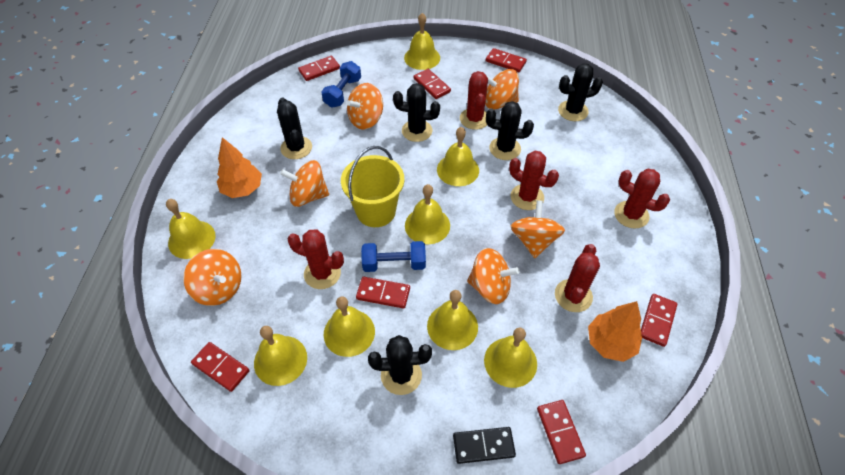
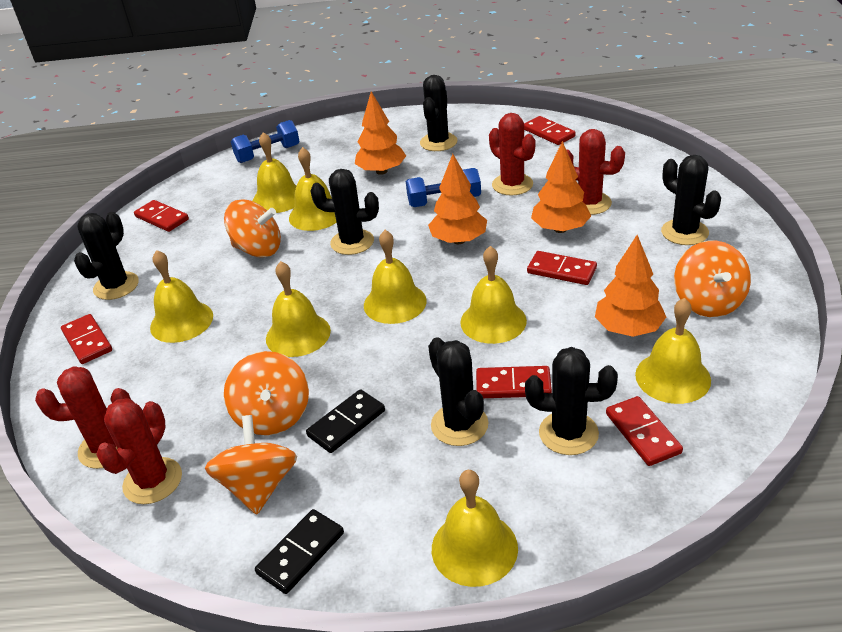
black cactus: [277,98,312,159] [368,335,432,395] [393,83,440,142] [486,101,534,160] [558,63,603,121] = 5 -> [74,212,139,300] [311,169,379,255] [420,75,457,151] [428,337,489,446] [525,347,618,455] [661,155,721,245] = 6
black domino: [453,427,516,464] = 1 -> [255,509,344,594] [306,389,385,453] = 2
orange spinning top: [183,249,242,306] [280,160,329,207] [346,83,383,129] [467,248,520,304] [485,69,519,110] [510,200,565,258] = 6 -> [205,415,297,515] [224,199,281,258] [224,351,309,435] [674,241,751,317] = 4
orange tree: [217,137,262,198] [588,301,642,362] = 2 -> [355,91,406,175] [428,154,487,244] [531,141,591,233] [595,235,666,337] = 4
red cactus: [288,229,344,289] [460,71,488,130] [509,151,559,210] [555,244,600,312] [614,169,670,229] = 5 -> [35,366,131,469] [96,398,182,504] [489,113,535,196] [566,129,625,215] = 4
red domino: [191,342,249,392] [298,56,340,81] [356,277,410,309] [413,69,451,99] [486,48,527,72] [537,400,586,464] [641,294,677,347] = 7 -> [61,314,112,364] [134,200,189,232] [476,366,552,398] [524,116,576,145] [527,251,597,285] [606,396,683,466] = 6
yellow bucket: [341,146,404,227] = 1 -> none = 0

